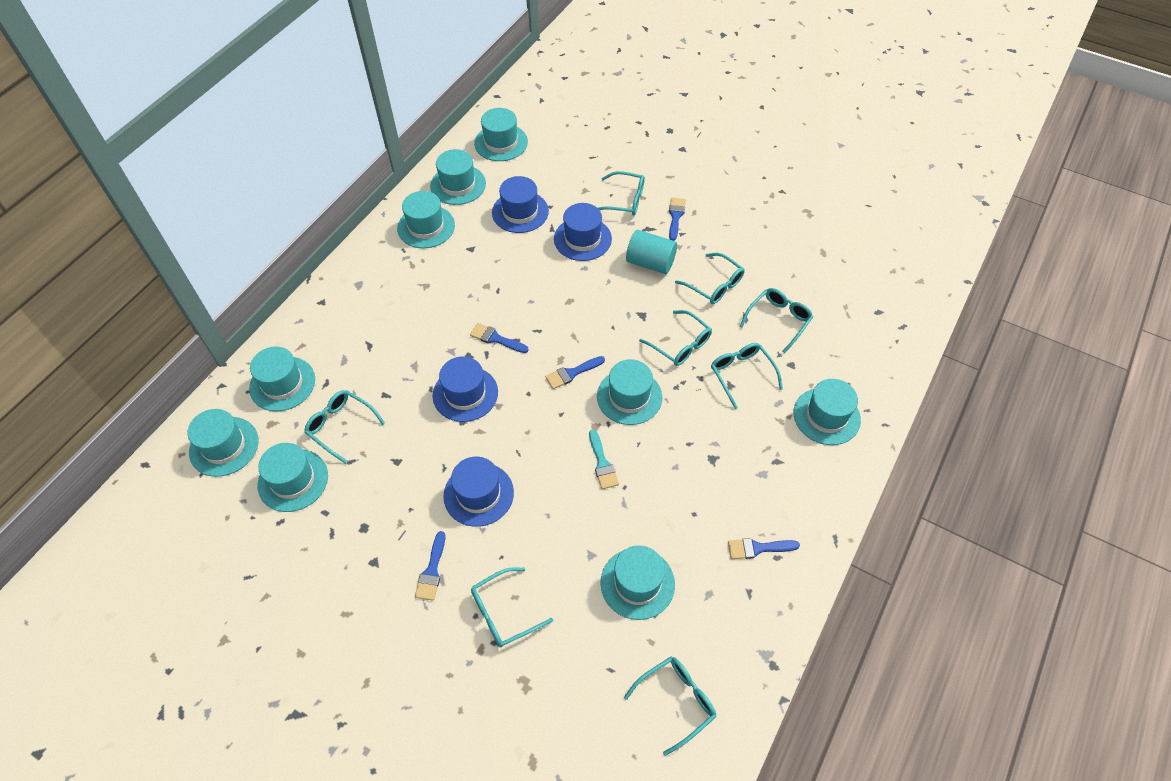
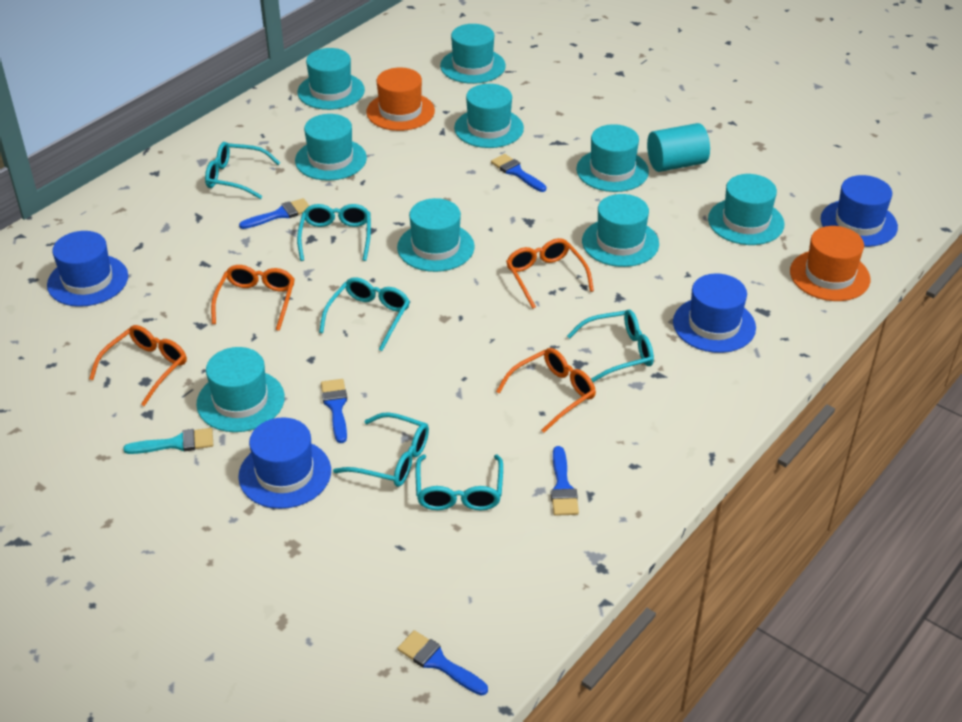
orange glasses: none = 0 -> [89,325,187,406] [211,265,295,331] [496,348,596,433] [506,238,594,309] = 4
orange hat: none = 0 -> [366,68,435,131] [790,226,870,301] = 2
turquoise glasses: [304,390,385,464] [471,567,553,647] [598,171,645,216] [624,656,716,756] [639,310,712,366] [675,253,745,304] [711,343,783,409] [740,288,813,353] = 8 -> [205,142,280,199] [297,204,371,261] [319,277,410,351] [333,412,429,487] [415,454,503,510] [567,310,654,382] = 6

